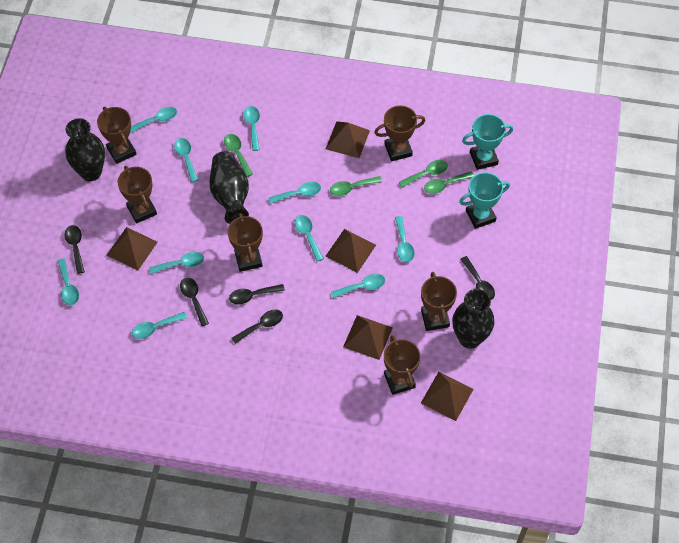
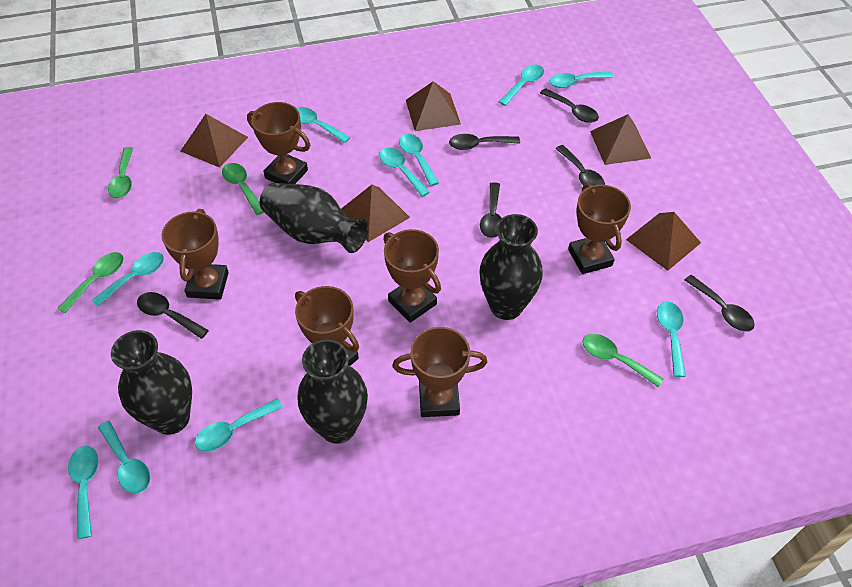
black spoon: [64,225,85,274] [180,277,209,326] [229,284,285,304] [232,310,283,344] [460,256,495,300] = 5 -> [137,292,209,339] [449,134,520,150] [480,182,502,238] [540,88,599,123] [555,145,605,186] [685,275,755,332] = 6
black vase: [65,118,105,181] [210,151,249,224] [452,289,494,349] = 3 -> [111,330,192,435] [260,183,368,253] [298,339,368,444] [479,214,543,320] = 4
turquoise trophy: [459,172,510,229] [462,114,513,170] = 2 -> none = 0

